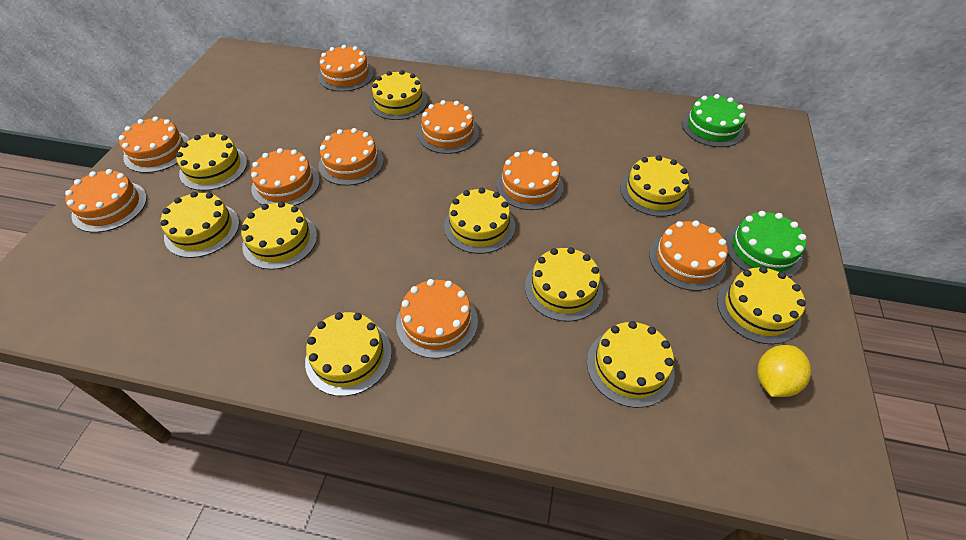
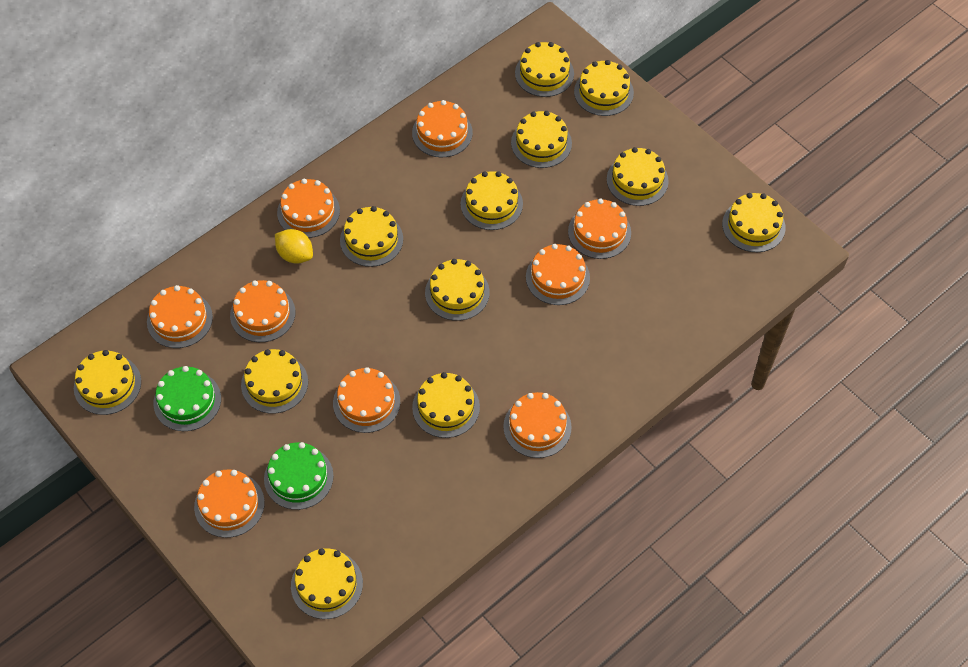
yellow cake: [161,192,239,258] [176,132,247,191] [241,201,317,270] [305,312,392,396] [370,70,428,120] [444,188,515,254] [525,247,603,322] [587,321,675,408] [620,155,689,217] [717,266,806,344] = 10 -> [74,350,141,415] [241,349,308,413] [291,548,363,619] [340,206,403,267] [412,372,480,438] [425,259,490,321] [461,171,523,230] [511,111,572,168] [515,42,574,97] [574,60,634,116] [607,147,669,206] [722,193,786,252] = 12

